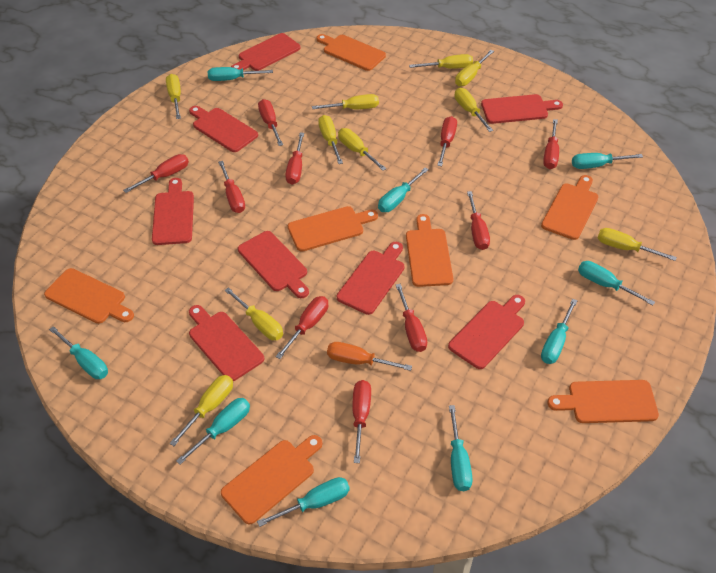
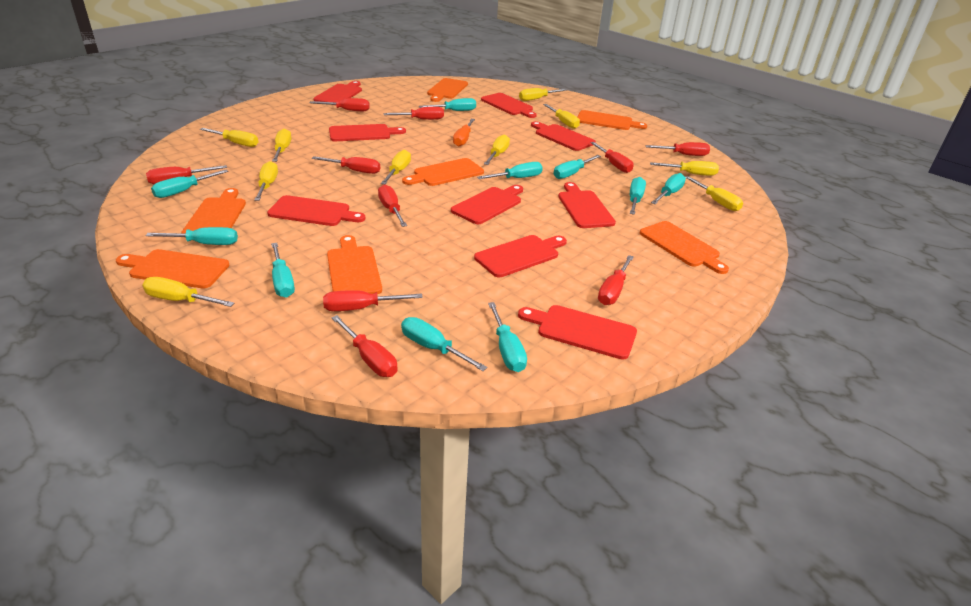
red cutting board: [152,178,194,245] [189,106,258,152] [189,305,264,381] [231,33,301,71] [238,231,309,298] [337,242,405,315] [448,295,525,369] [481,94,563,124] = 8 -> [267,195,365,226] [313,81,362,102] [329,124,406,141] [451,185,523,224] [474,235,567,277] [481,93,537,118] [518,305,637,360] [531,121,596,151] [558,182,616,228] = 9
turquoise screwdriver: [49,326,108,379] [176,398,250,465] [208,67,273,81] [257,477,350,527] [378,168,429,212] [449,405,472,491] [541,299,578,364] [572,153,643,169] [578,261,655,306] = 9 -> [146,227,238,245] [151,170,229,198] [271,243,295,298] [401,317,487,371] [419,98,476,111] [477,162,543,179] [488,302,527,372] [553,155,601,179] [630,177,646,215] [651,173,686,204] = 10

